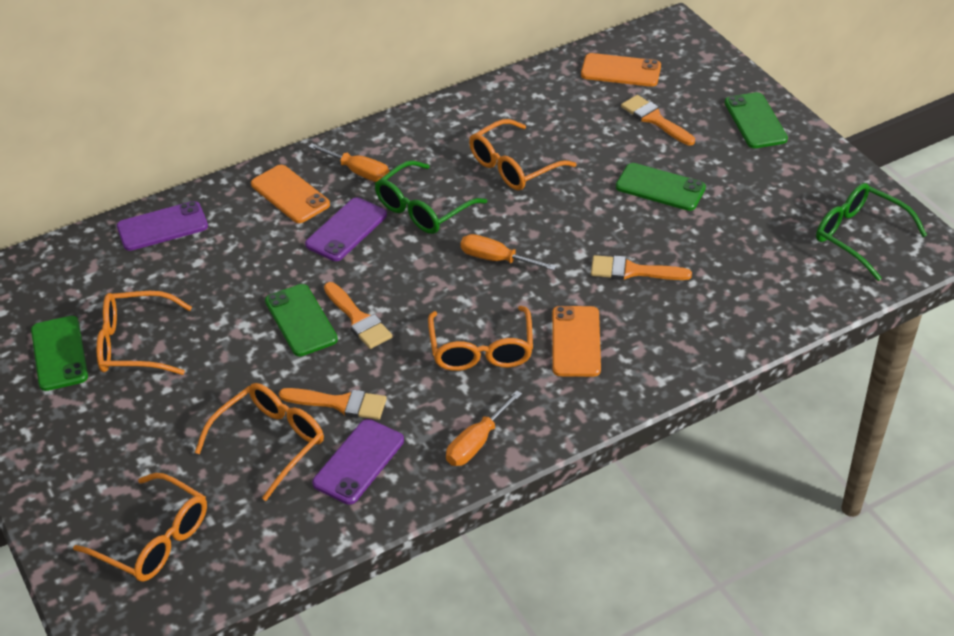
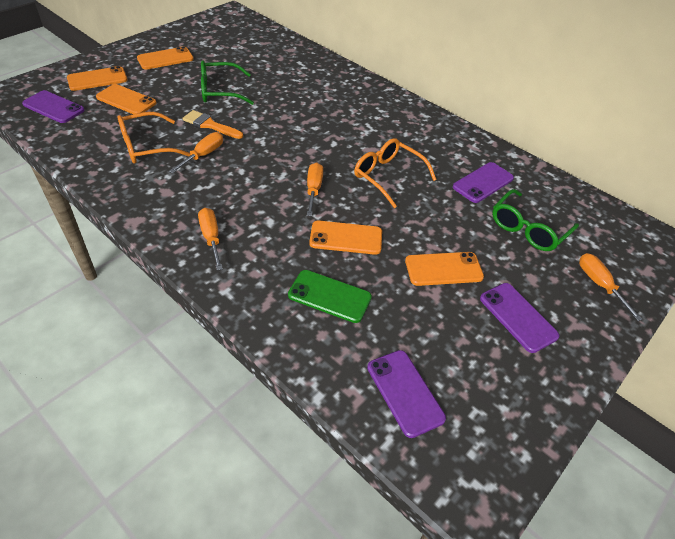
green phone: [31,316,88,391] [265,284,338,356] [616,163,706,211] [725,92,788,148] = 4 -> [288,270,372,323] = 1
orange brush: [279,388,387,420] [324,282,393,349] [591,255,692,280] [621,95,695,145] = 4 -> [182,110,243,139] = 1
orange glasses: [73,473,207,582] [97,291,192,375] [195,383,324,501] [428,306,533,371] [469,119,577,190] = 5 -> [118,112,190,163] [354,138,437,208] = 2
orange phone: [251,165,330,223] [552,306,601,377] [581,53,661,87] = 3 -> [67,66,128,91] [96,84,156,114] [137,46,194,70] [309,220,382,255] [405,252,484,286] = 5
orange screwdriver: [308,143,390,182] [446,390,522,466] [461,234,557,270] = 3 -> [169,132,223,173] [198,208,223,271] [307,163,323,216] [579,253,643,321] = 4
purple phone: [117,201,208,251] [305,197,387,261] [312,419,404,505] = 3 -> [22,90,85,123] [367,350,446,438] [453,162,514,203] [480,283,559,353] = 4

